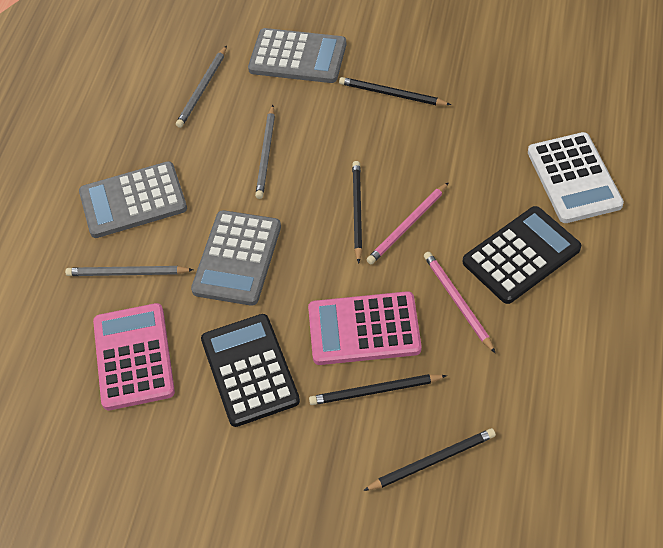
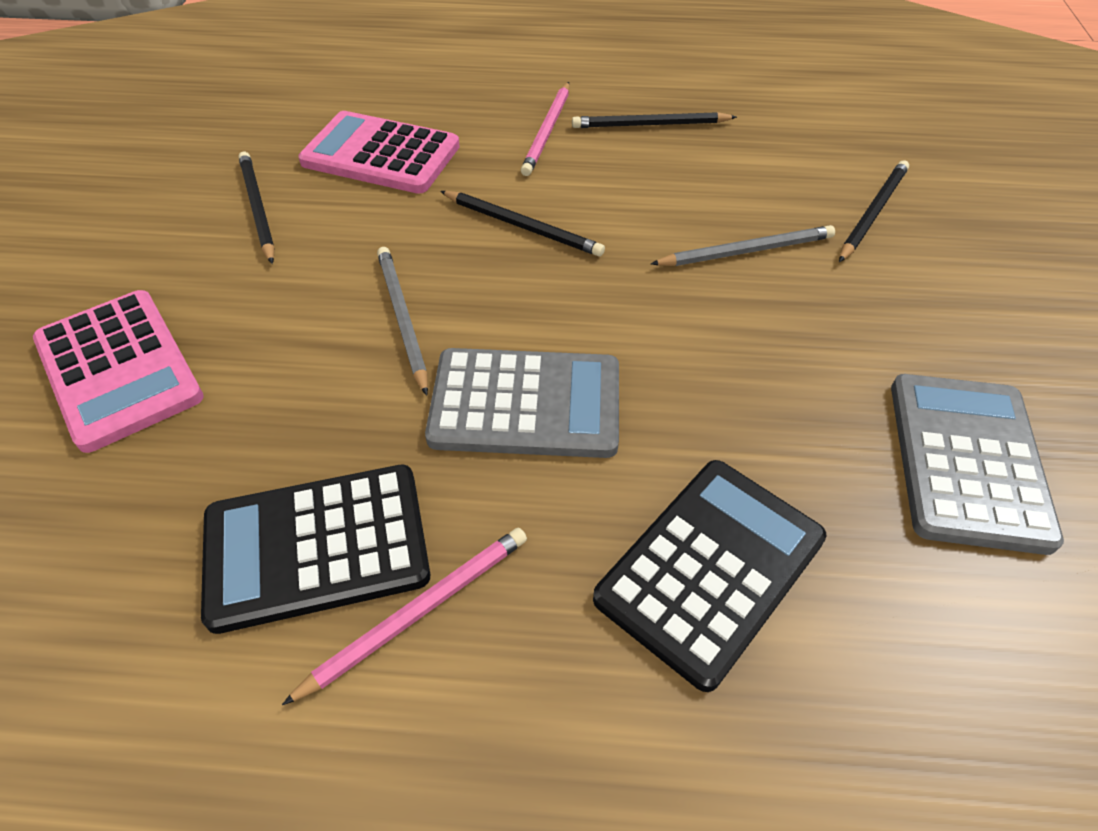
grey calculator: [79,161,187,238] [191,210,281,306] [248,28,347,83] = 3 -> [425,348,619,458] [891,374,1064,555] = 2
grey pencil: [65,266,193,276] [176,46,227,128] [255,105,275,199] = 3 -> [377,247,428,396] [651,225,835,266] = 2
white calculator: [528,132,624,223] = 1 -> none = 0

